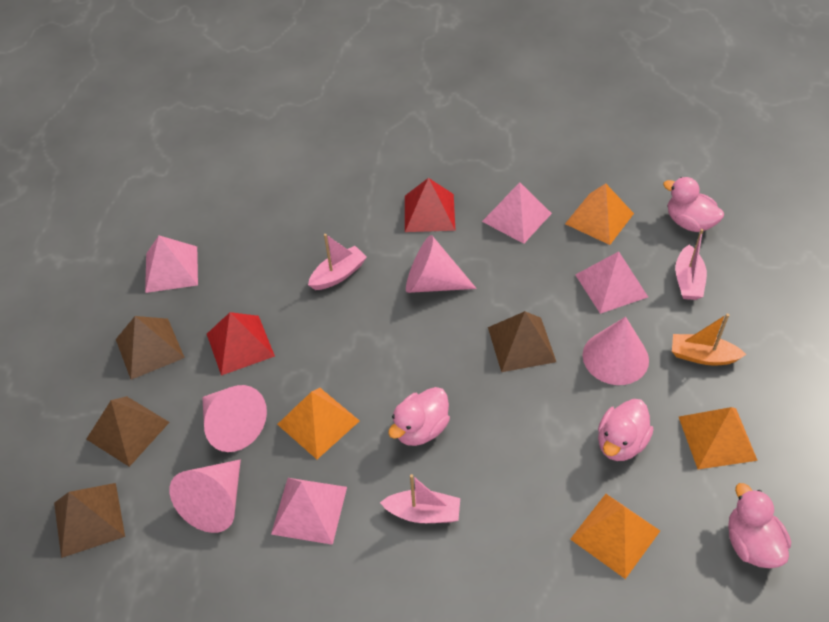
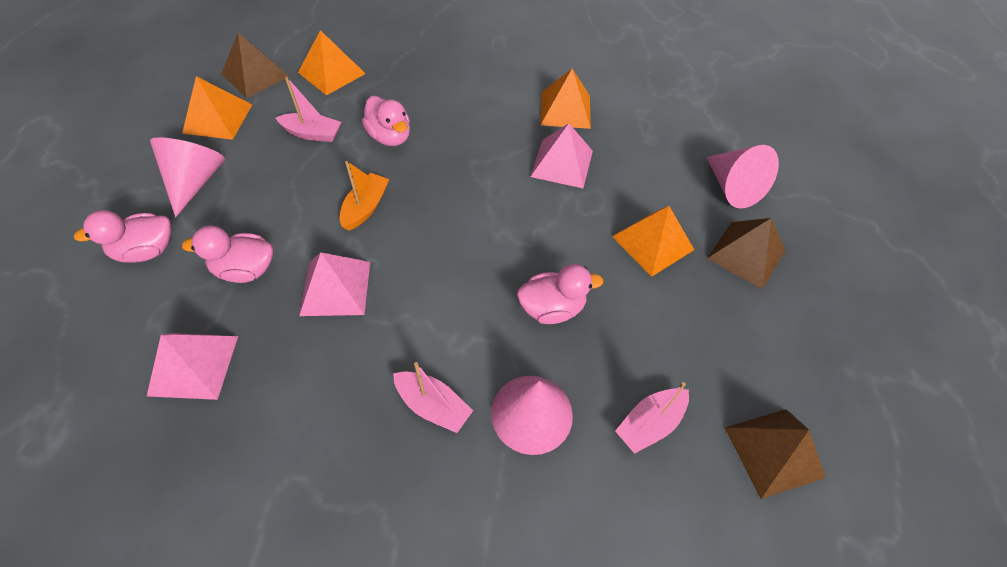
brown pyramid: [54,483,125,558] [86,396,169,467] [116,316,185,380] [488,311,556,372] = 4 -> [222,33,289,98] [707,218,785,289] [724,409,826,499] = 3
pink cone: [170,459,241,533] [202,385,267,452] [406,235,477,293] [583,317,649,385] = 4 -> [150,137,225,217] [491,376,573,455] [706,145,779,209] = 3
pink pyramid: [145,235,198,293] [271,478,347,545] [482,182,552,244] [575,251,648,314] = 4 -> [147,333,238,400] [299,252,370,316] [530,123,593,188] = 3
red pyramid: [207,312,275,376] [405,178,456,232] = 2 -> none = 0

